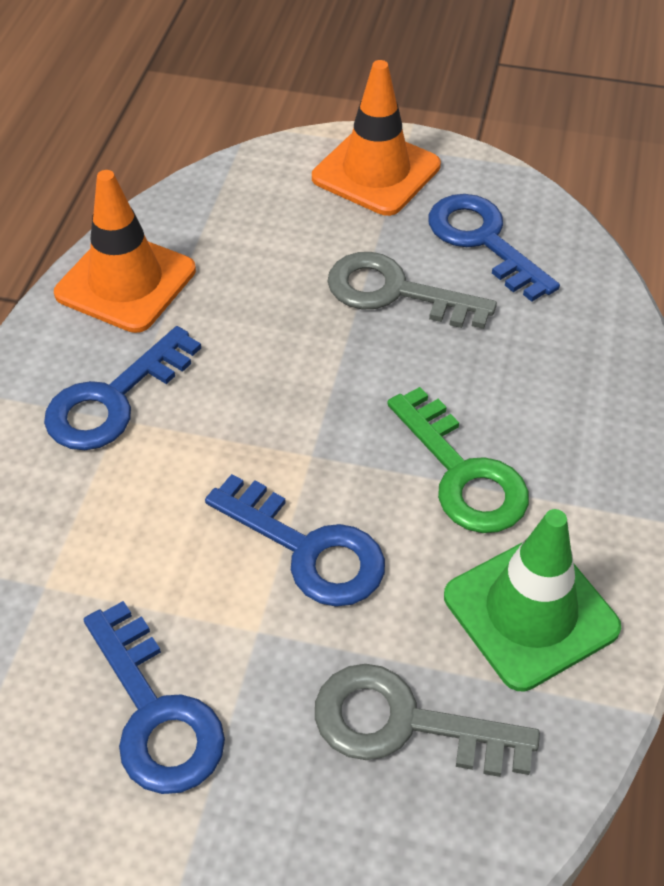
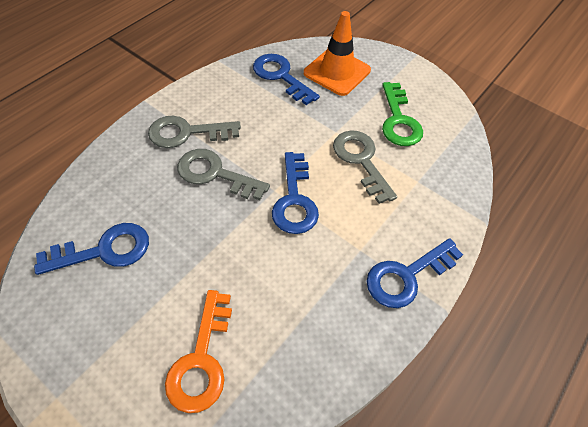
green traffic cone: [444,509,621,692] = 1 -> none = 0
grey key: [315,664,540,777] [327,252,497,329] = 2 -> [148,116,241,148] [177,149,270,200] [333,130,397,204] = 3
orange key: none = 0 -> [165,290,232,413] = 1
orange traffic cone: [54,170,196,333] [312,60,441,216] = 2 -> [304,11,371,96] = 1

